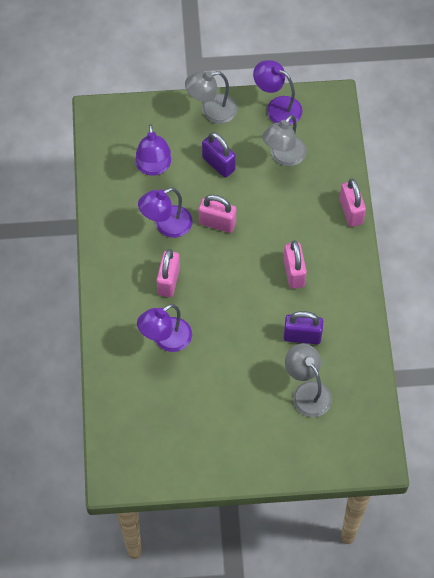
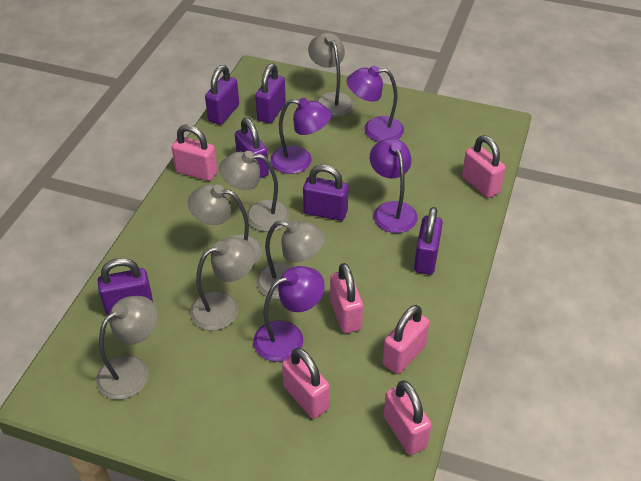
grey lamp: [185,71,237,124] [262,115,307,166] [285,344,332,417] = 3 -> [96,296,157,400] [188,184,263,264] [190,237,256,331] [219,151,290,232] [256,219,326,300] [308,33,354,117] = 6
pink padlock: [156,249,180,297] [199,195,236,233] [283,240,307,289] [340,179,366,227] = 4 -> [172,125,218,181] [282,347,330,419] [330,263,363,333] [382,305,430,374] [384,380,431,455] [462,135,506,198] = 6
purple padlock: [202,132,236,178] [284,311,323,344] = 2 -> [98,258,153,315] [205,65,239,125] [235,118,269,178] [255,64,286,123] [303,165,348,221] [414,207,443,275] = 6

